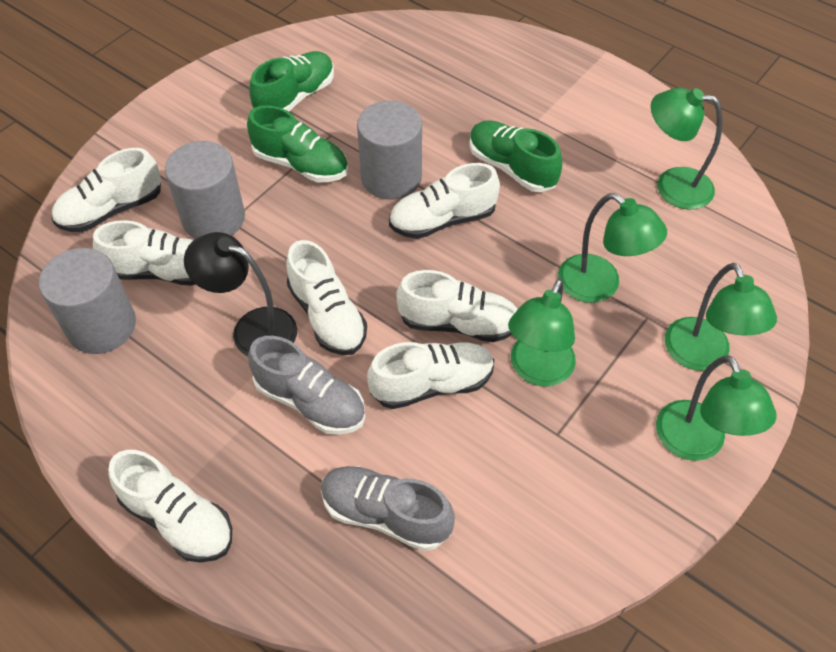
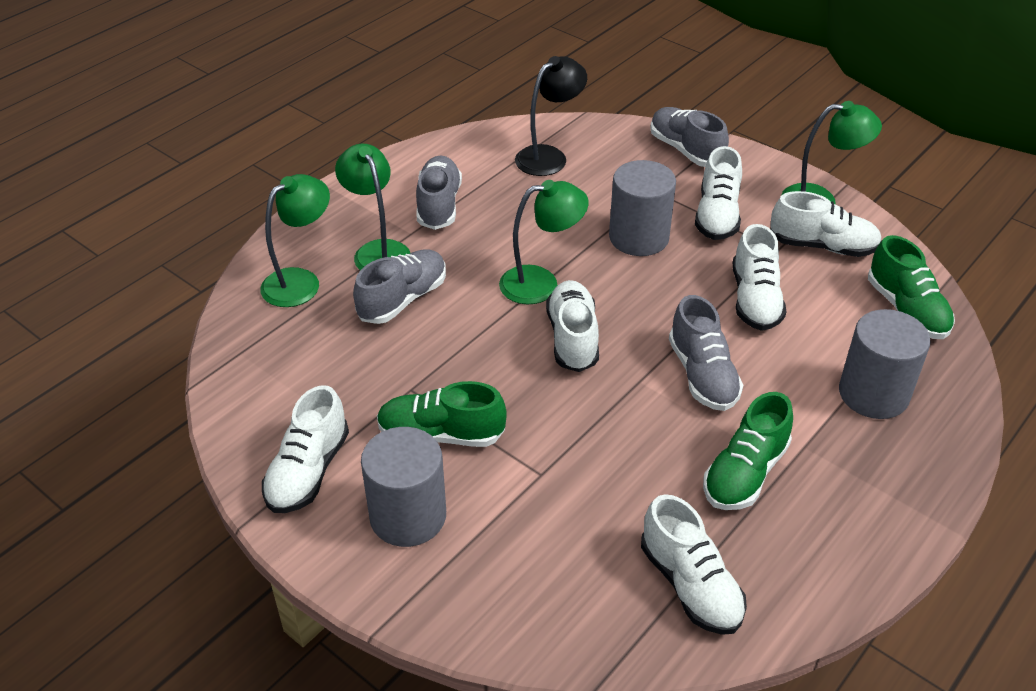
green lamp: [508,279,576,386] [558,193,667,303] [651,88,723,210] [656,355,776,461] [665,263,777,371] = 5 -> [260,174,330,307] [335,144,410,270] [499,180,589,304] [782,101,882,204] = 4
grey shoe: [248,336,365,435] [321,466,455,551] = 2 -> [353,249,446,324] [416,156,462,230] [650,107,729,167] [669,295,743,411] = 4
white shoe: [52,148,161,232] [93,220,195,285] [108,450,232,563] [286,240,367,355] [367,342,494,409] [389,163,500,239] [396,270,518,342] = 7 -> [262,385,349,513] [546,280,599,372] [641,494,747,635] [695,146,742,240] [733,224,786,331] [770,191,881,257] = 6

